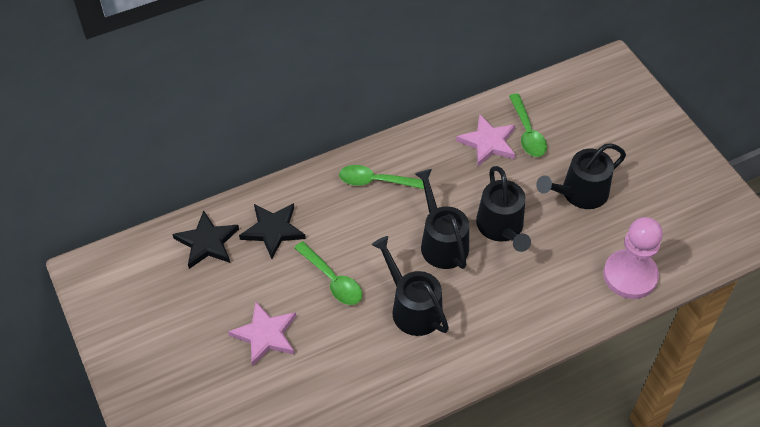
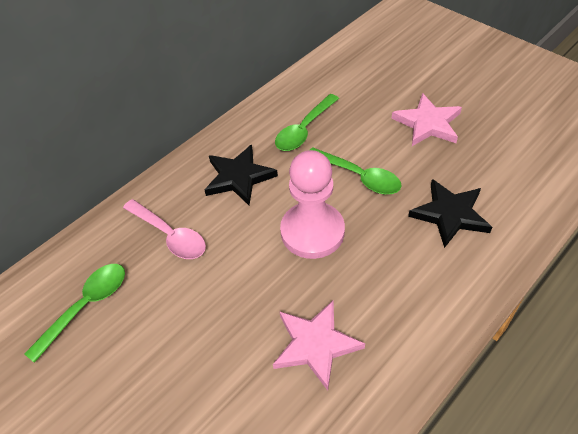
black watering can: [371,236,449,336] [415,169,469,269] [476,166,531,252] [536,144,626,209] = 4 -> none = 0
pink spoon: none = 0 -> [123,199,206,259] = 1

